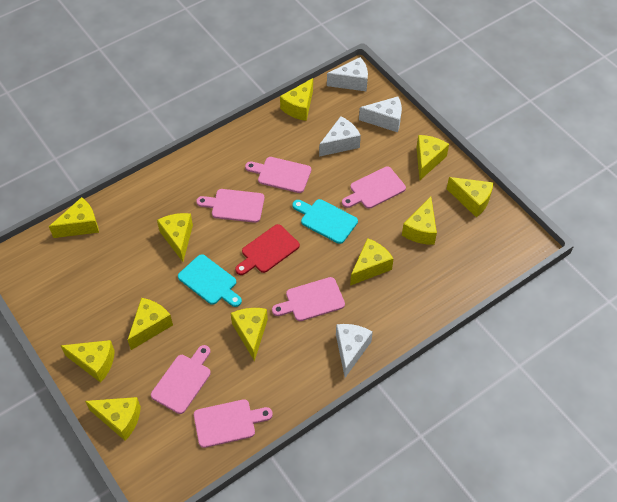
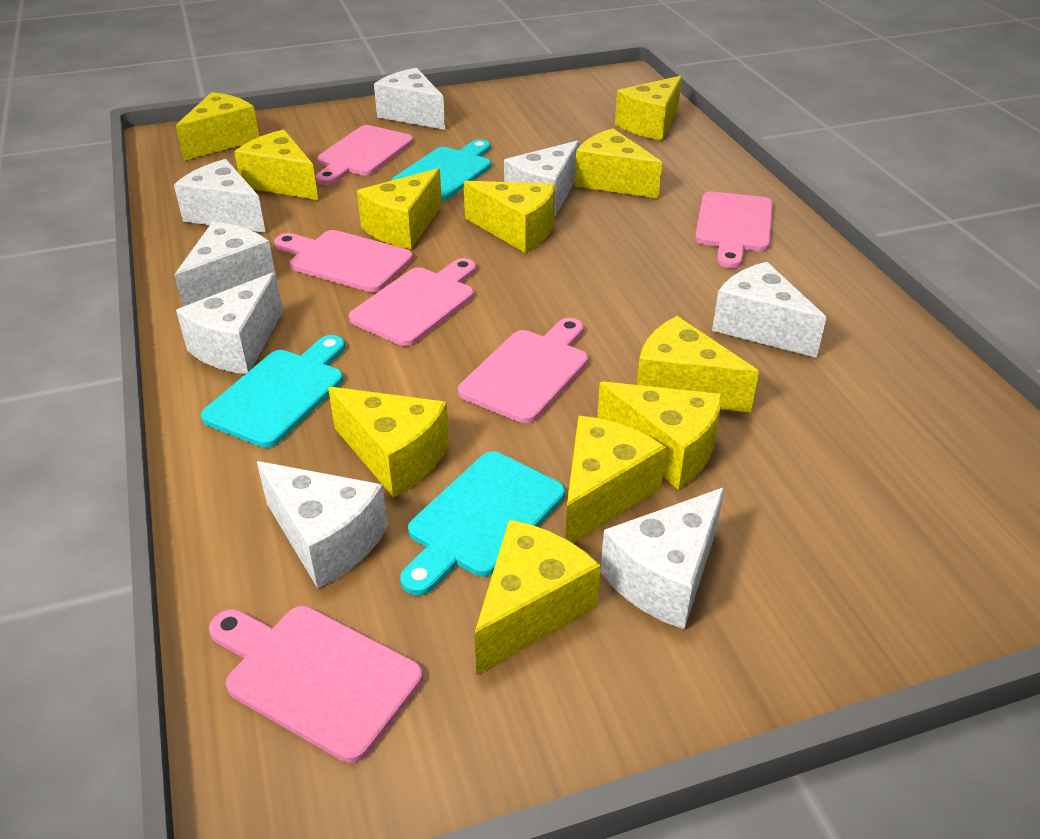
red cutting board: [235,224,300,275] = 1 -> none = 0
turquoise cutting board: [178,254,242,307] [293,199,358,244] = 2 -> [201,335,345,448] [391,139,491,201] [400,451,565,595] = 3
white cheese: [319,116,361,157] [327,57,368,92] [336,324,373,378] [359,97,402,132] = 4 -> [174,159,266,233] [174,222,275,306] [176,272,283,374] [257,461,388,589] [374,68,445,130] [504,140,580,216] [601,487,725,630] [712,262,827,358] = 8

